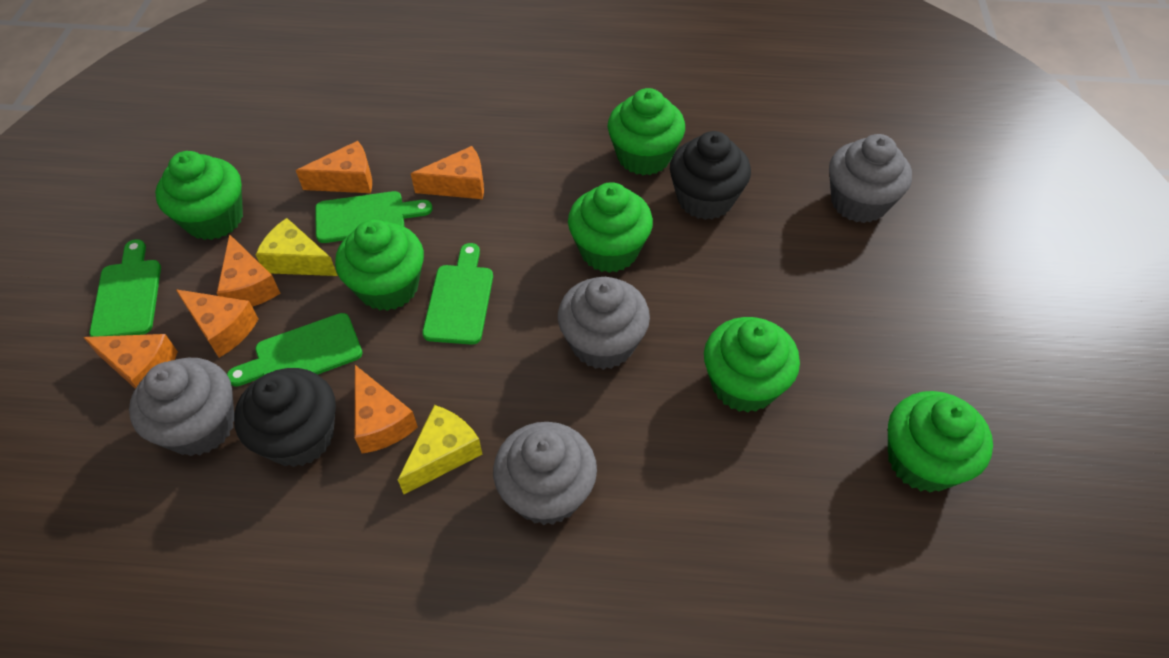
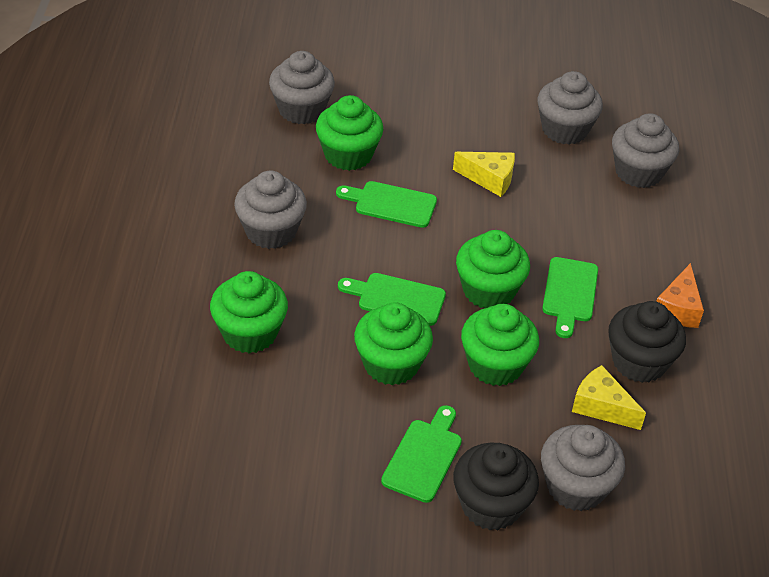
green cupcake: [155,151,243,240] [335,219,424,311] [568,182,653,273] [608,88,685,176] [704,317,800,413] [888,391,993,492] = 6 -> [210,271,288,353] [316,95,383,171] [354,302,433,385] [456,230,530,308] [461,304,539,386] = 5
grey cupcake: [129,358,234,456] [493,422,597,525] [558,277,650,370] [829,134,912,223] = 4 -> [234,170,307,249] [269,51,335,124] [538,71,603,145] [541,425,625,511] [612,113,679,188] = 5
orange cheese: [83,334,178,389] [175,289,258,358] [217,234,281,307] [296,141,372,193] [355,365,418,454] [411,146,484,199] = 6 -> [656,263,704,328] = 1

